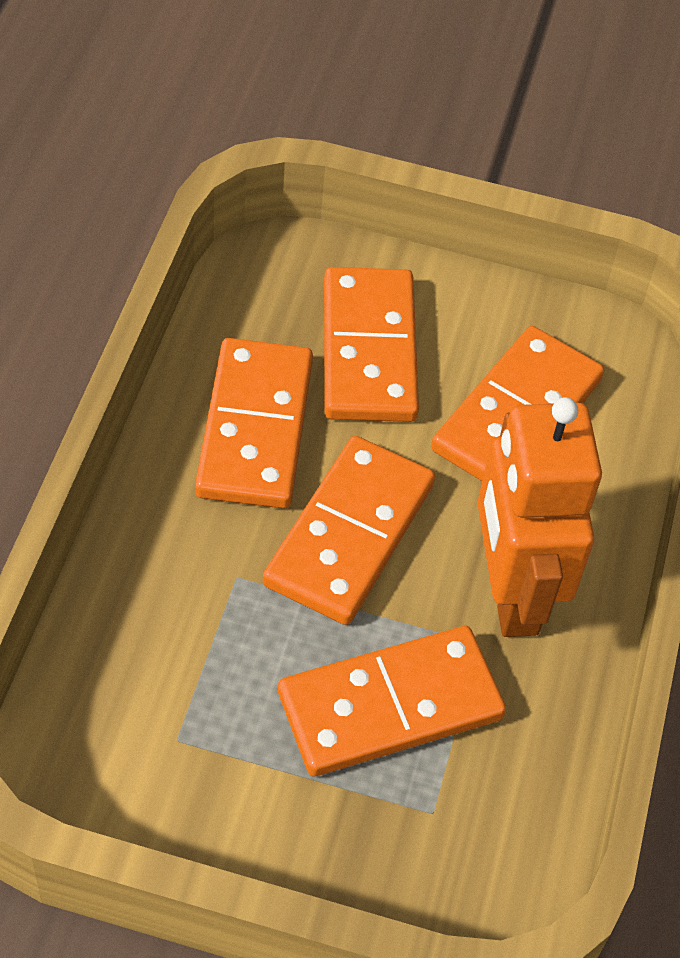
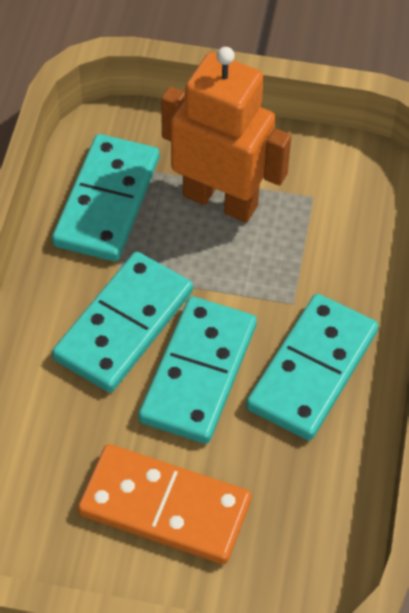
orange domino: [195,338,313,509] [263,436,435,625] [278,626,506,776] [324,267,419,422] [431,326,604,481] = 5 -> [78,444,251,564] = 1
turquoise domino: none = 0 -> [52,134,159,262] [52,252,193,393] [138,296,257,444] [246,294,379,440] = 4

